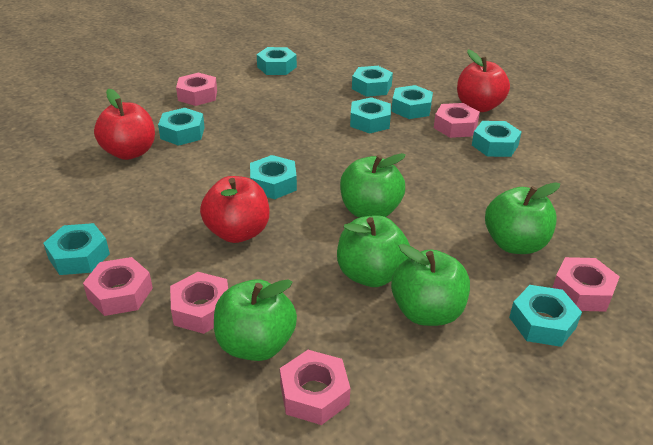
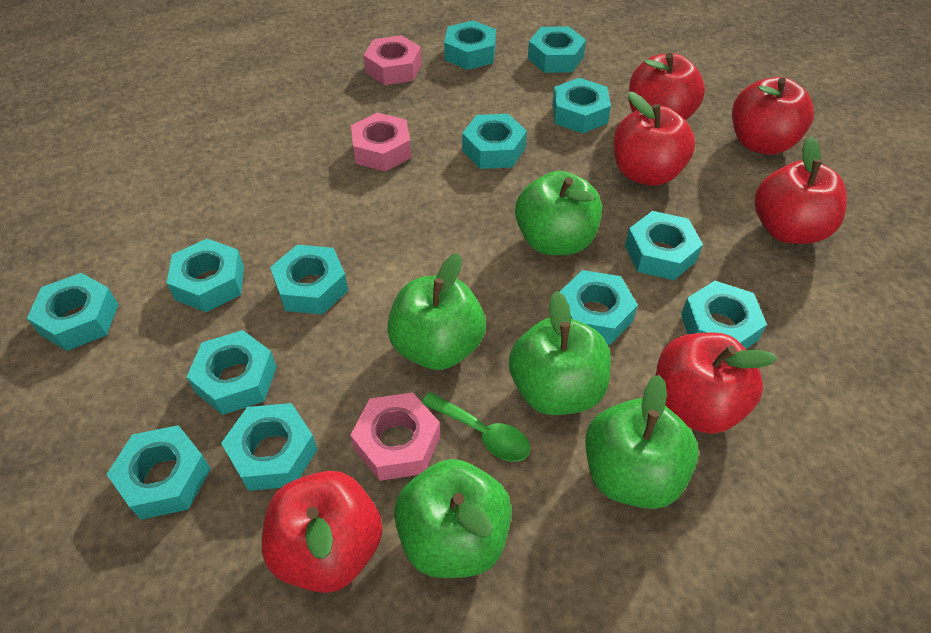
green spoon: none = 0 -> [422,392,530,462] = 1
pink nut: [83,257,153,316] [170,272,228,334] [176,73,217,106] [280,350,350,425] [434,103,480,138] [552,257,620,312] = 6 -> [350,392,441,481] [351,112,411,171] [364,35,422,85] = 3
red apple: [94,89,155,160] [200,176,269,243] [457,50,510,112] = 3 -> [262,471,383,593] [613,92,695,186] [629,53,705,120] [656,333,777,434] [732,77,814,155] [755,137,847,244] = 6
turquoise nut: [43,223,110,275] [158,108,205,146] [250,155,297,199] [257,47,297,75] [350,97,391,134] [352,66,393,97] [391,85,433,119] [472,121,522,157] [509,285,582,347] = 9 -> [27,273,119,351] [107,425,211,520] [167,239,244,312] [187,330,277,415] [221,403,318,491] [270,245,348,315] [444,20,496,70] [462,114,527,169] [528,26,586,73] [552,78,611,133] [559,270,638,345] [625,211,703,280] [681,281,767,349] = 13

